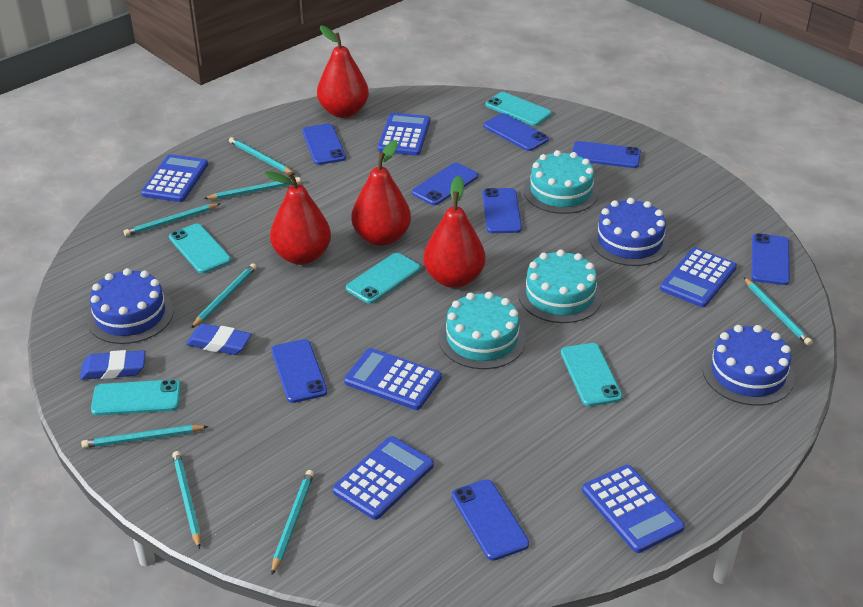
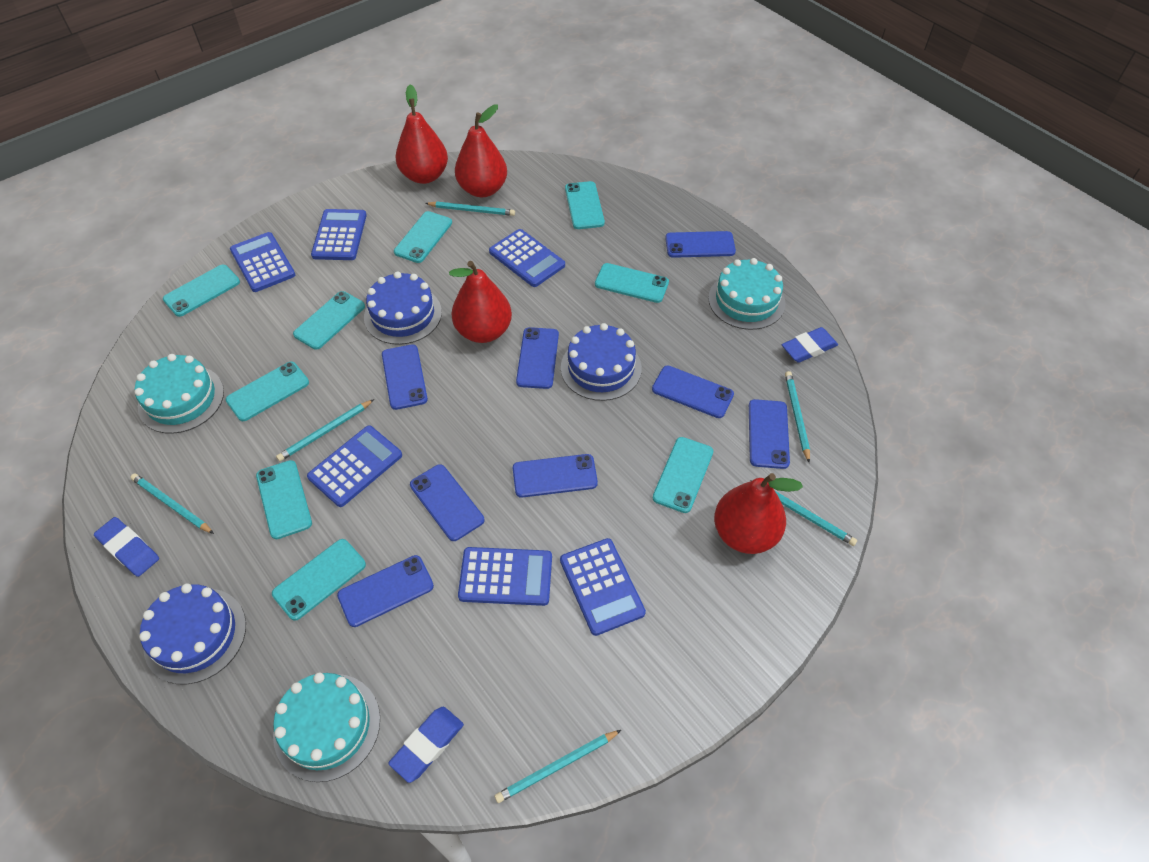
blue eraser: [80,350,146,380] [186,323,252,355] = 2 -> [94,517,159,577] [388,707,464,783] [782,327,838,363] = 3
turquoise pencil: [81,425,208,448] [124,203,220,236] [172,451,201,549] [191,263,257,328] [204,177,301,199] [229,137,295,175] [272,470,314,574] [744,277,812,346] = 8 -> [130,473,214,534] [276,399,374,461] [425,202,515,216] [494,730,621,803] [750,480,857,546] [785,371,810,463] = 6
turquoise phone: [91,379,181,416] [169,224,231,273] [346,253,421,304] [485,92,552,126] [561,343,622,406] = 5 -> [163,265,240,317] [226,361,309,421] [256,460,312,539] [272,539,366,621] [293,291,365,350] [394,211,452,263] [565,181,605,229] [595,263,669,303] [653,437,713,513] = 9

